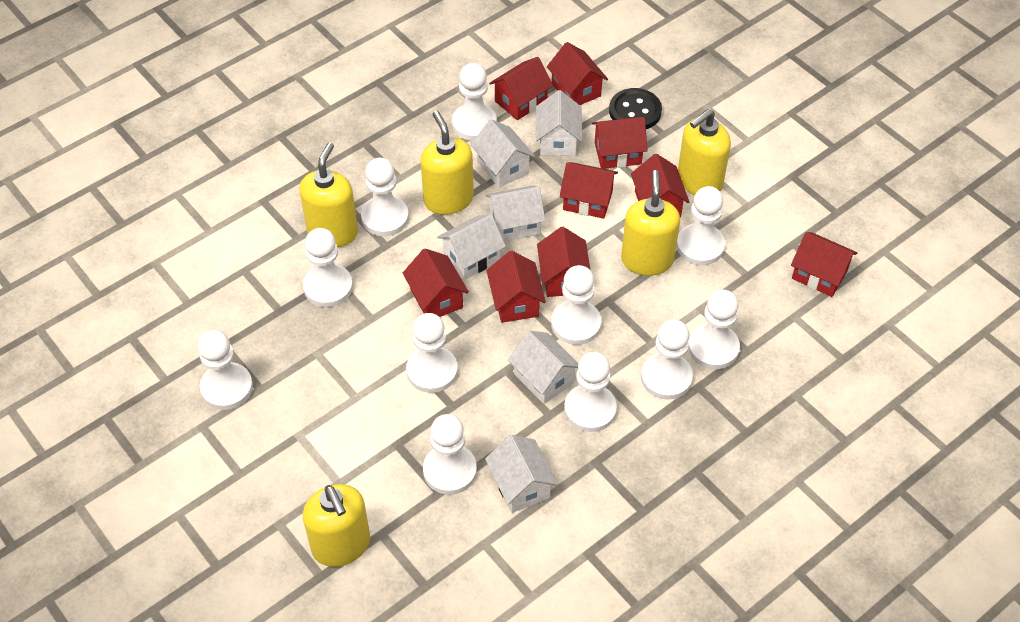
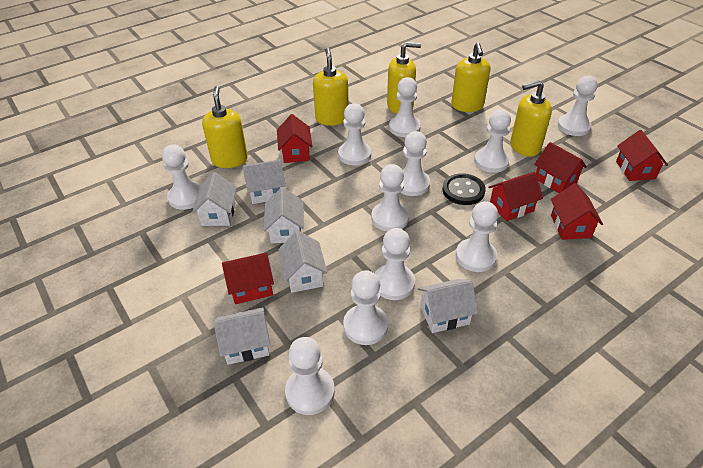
red house: [403,249,469,317] [486,251,546,323] [489,57,553,120] [537,227,590,297] [547,42,608,105] [560,162,618,219] [592,117,648,169] [631,154,689,217] [791,232,857,297] = 9 -> [222,253,274,304] [277,114,313,163] [488,172,543,221] [534,142,587,193] [551,183,603,240] [616,130,668,181] = 6

